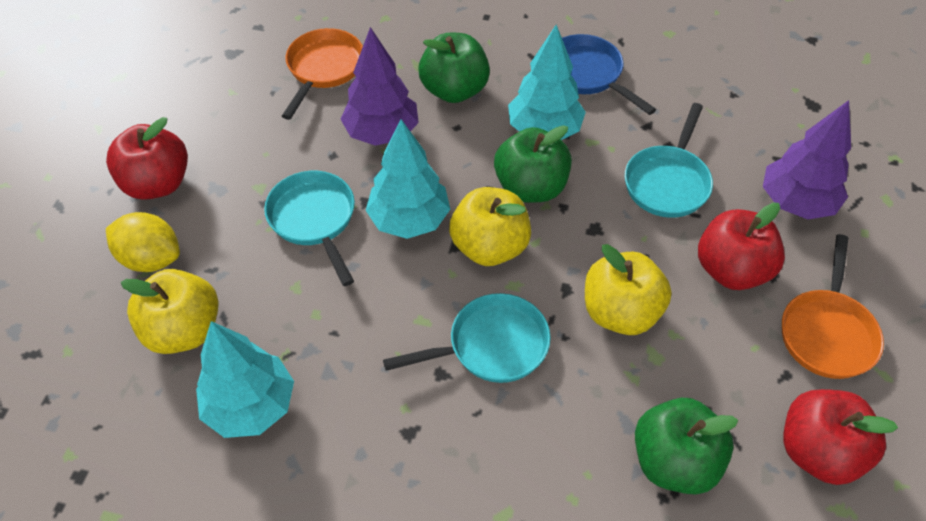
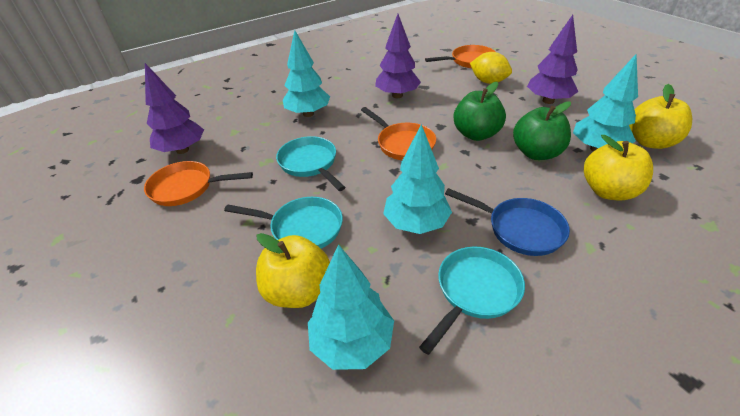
green apple: [418,33,490,103] [494,125,572,203] [635,398,738,495] = 3 -> [453,82,506,141] [513,102,571,160] = 2
orange pan: [282,28,363,120] [782,234,884,379] = 2 -> [144,161,253,206] [361,107,436,160] [425,45,496,68] = 3
purple tree: [341,27,419,146] [763,100,851,220] = 2 -> [145,63,204,154] [375,14,421,98] [527,15,578,104] = 3
red apple: [106,117,188,200] [698,202,785,290] [783,389,898,485] = 3 -> none = 0
turquoise tree: [196,321,294,438] [365,119,450,239] [508,25,586,140] = 3 -> [283,30,330,117] [308,244,394,370] [383,124,452,234] [573,54,638,151] = 4

